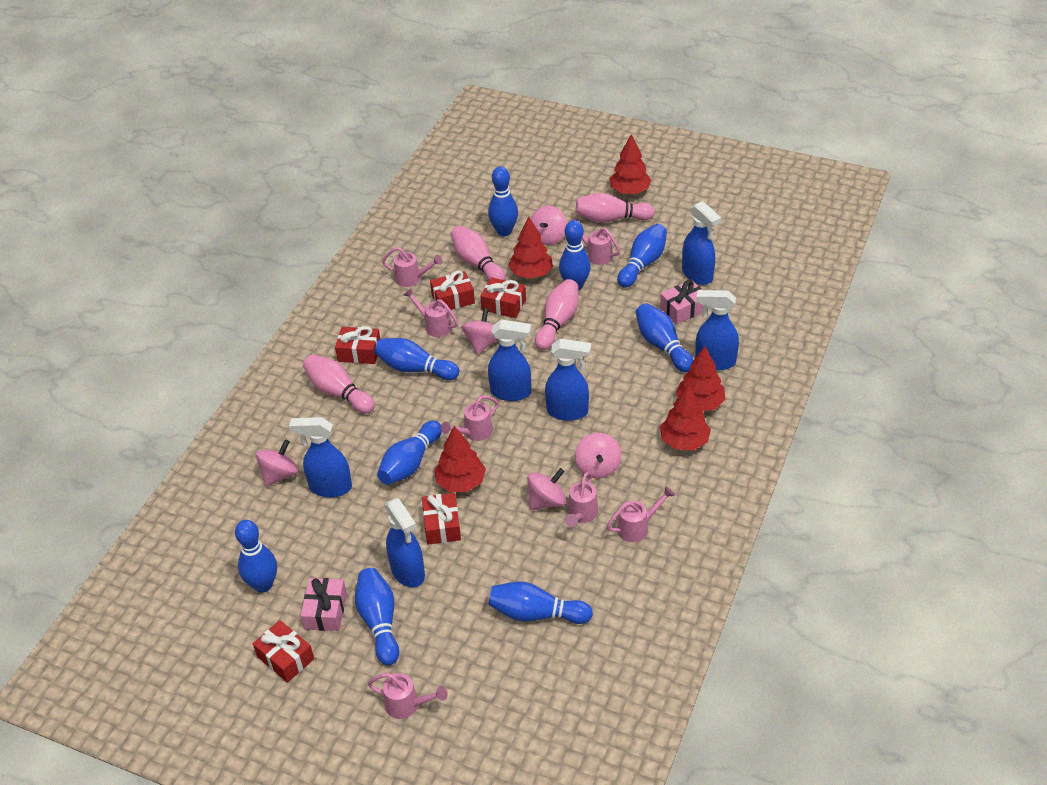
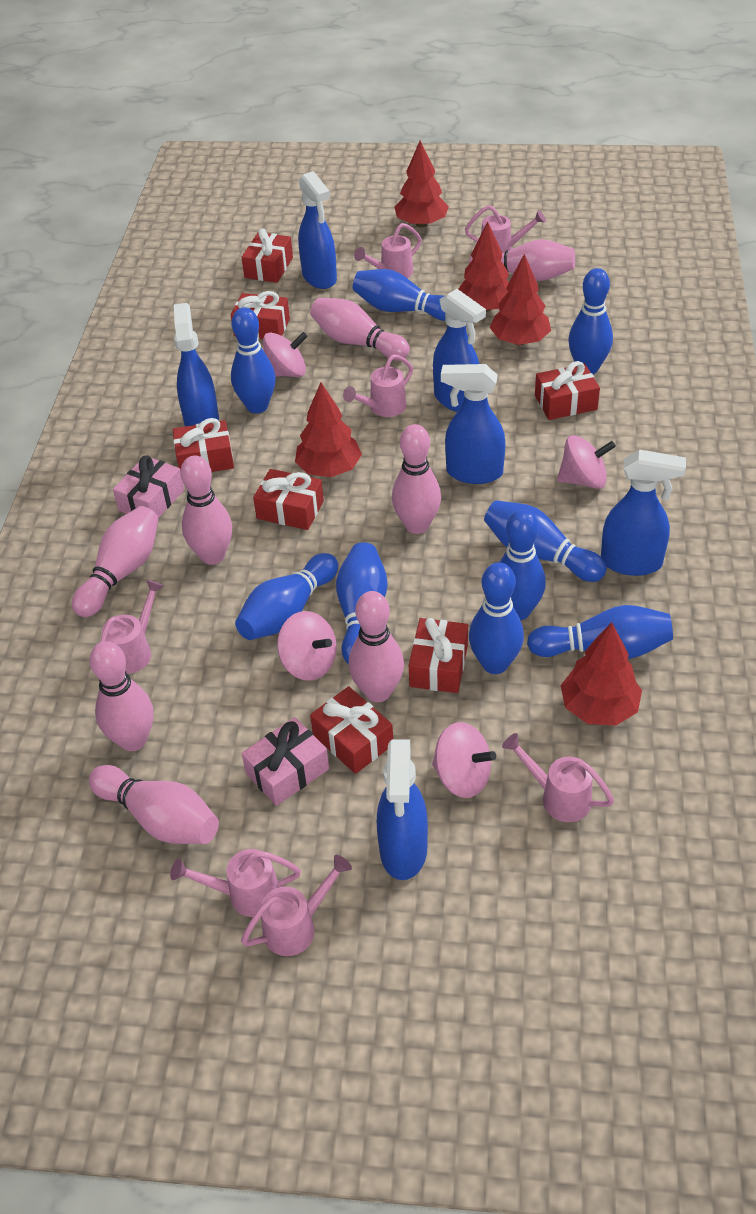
pink bowling pin: [303,355,375,414] [451,226,506,281] [535,279,579,350] [576,193,655,223] = 4 -> [72,506,159,617] [89,641,153,751] [89,765,219,844] [180,456,232,565] [310,298,410,361] [349,591,404,702] [392,424,441,534] [469,239,575,281] = 8
pink spinning top: [256,439,298,487] [461,308,498,355] [527,468,566,510] [531,206,567,245] [575,433,621,478] = 5 -> [263,332,308,377] [277,611,337,681] [432,722,496,798] [557,435,616,489] = 4
red gift: [253,620,314,683] [335,326,380,364] [422,493,461,545] [430,271,475,310] [480,277,526,318] = 5 -> [173,418,234,472] [231,291,290,339] [241,228,293,283] [253,469,324,530] [310,686,393,774] [409,618,468,693] [535,361,600,420] = 7

